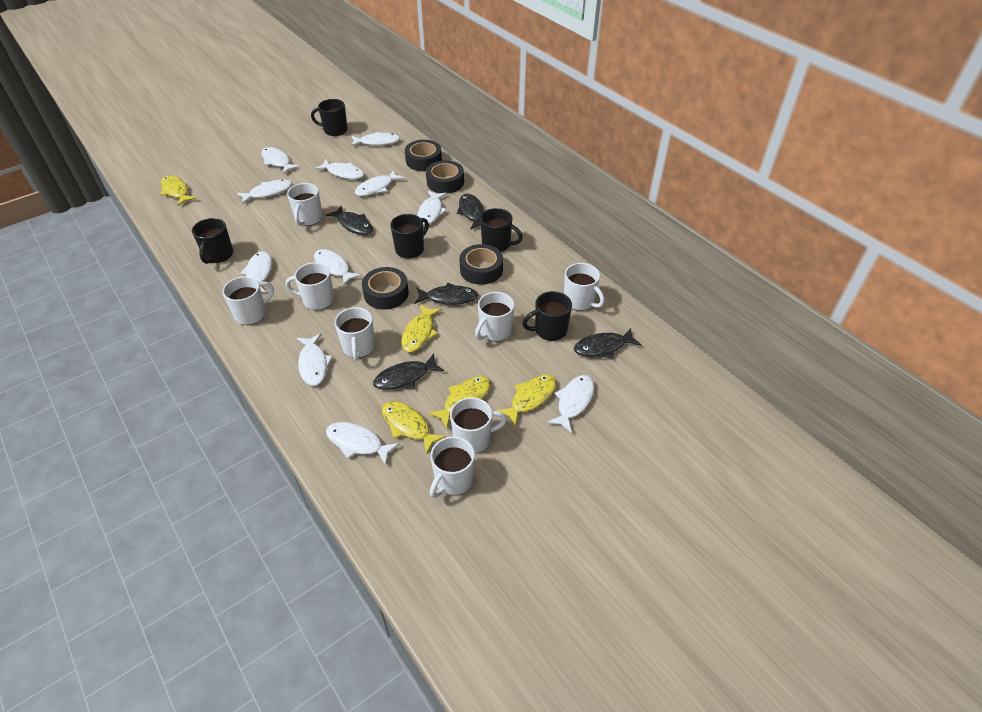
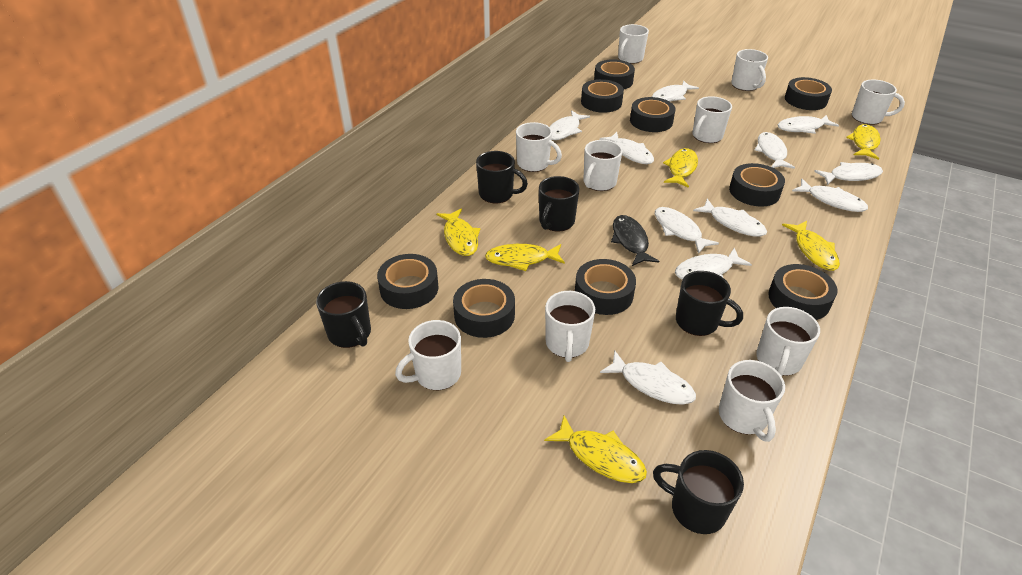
black fish: [326,205,373,235] [373,354,444,390] [414,283,478,305] [457,194,484,230] [574,328,642,359] = 5 -> [611,215,659,266] = 1
black tape: [362,267,409,310] [405,140,442,171] [426,160,464,193] [459,244,503,285] = 4 -> [377,254,438,309] [453,279,515,338] [575,259,636,315] [581,79,624,113] [594,59,635,89] [630,97,675,132] [729,163,785,207] [768,264,837,320] [785,77,832,110] = 9
white mug: [222,276,274,325] [285,262,335,310] [287,183,323,226] [334,307,375,361] [430,436,475,498] [450,397,507,453] [475,292,514,341] [564,263,605,311] = 8 -> [395,320,461,390] [516,122,562,172] [545,291,595,362] [583,140,623,191] [618,24,649,64] [692,96,732,143] [719,360,785,442] [731,49,768,91] [756,307,820,376] [852,80,905,125] = 10
yellow fish: [161,176,197,206] [382,401,446,454] [401,304,442,352] [428,376,491,428] [496,375,556,427] = 5 -> [437,209,480,256] [485,244,565,271] [544,416,647,483] [663,148,698,188] [782,221,840,271] [846,124,880,160] = 6

